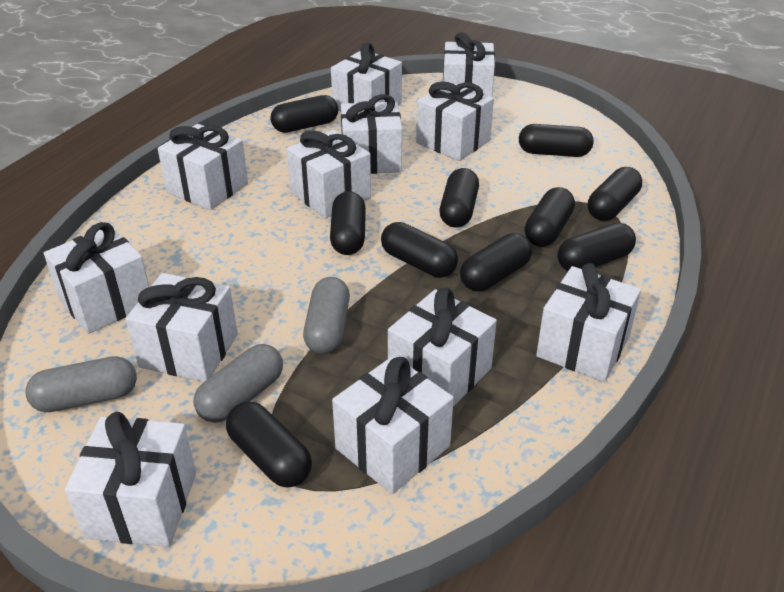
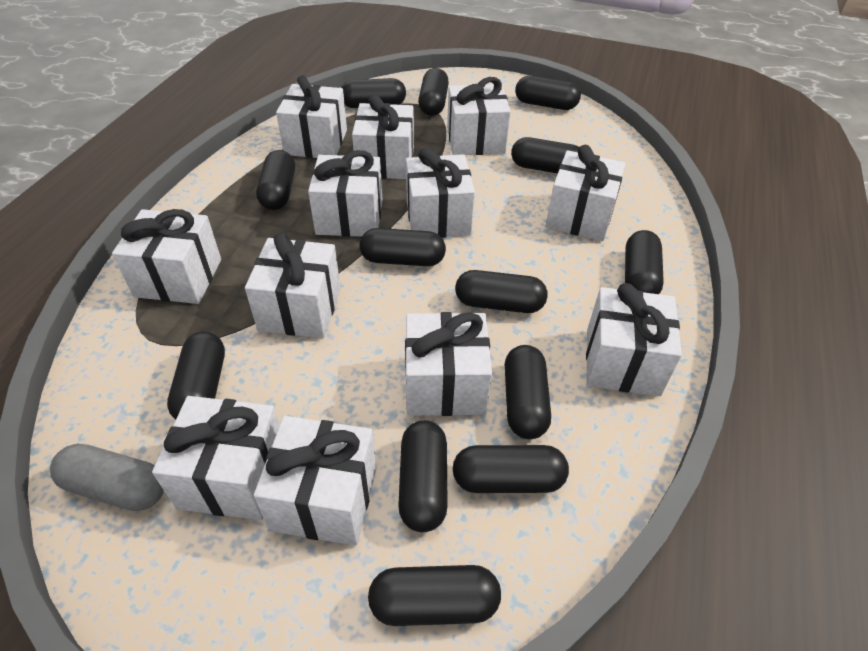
black capsule: [226,401,312,488] [270,95,338,133] [330,191,366,255] [381,222,458,278] [440,168,479,228] [460,233,532,292] [519,124,593,157] [524,187,575,247] [557,223,636,271] [588,167,642,221] = 10 -> [167,332,225,420] [256,150,295,210] [341,78,406,108] [359,228,446,266] [368,565,501,626] [398,420,448,532] [418,68,449,116] [453,445,569,493] [455,270,548,313] [505,345,551,439] [511,137,579,174] [515,76,581,110] [625,230,664,294] = 13
grey capsule: [25,356,137,412] [193,344,283,423] [303,277,350,354] = 3 -> [50,443,164,511] = 1

